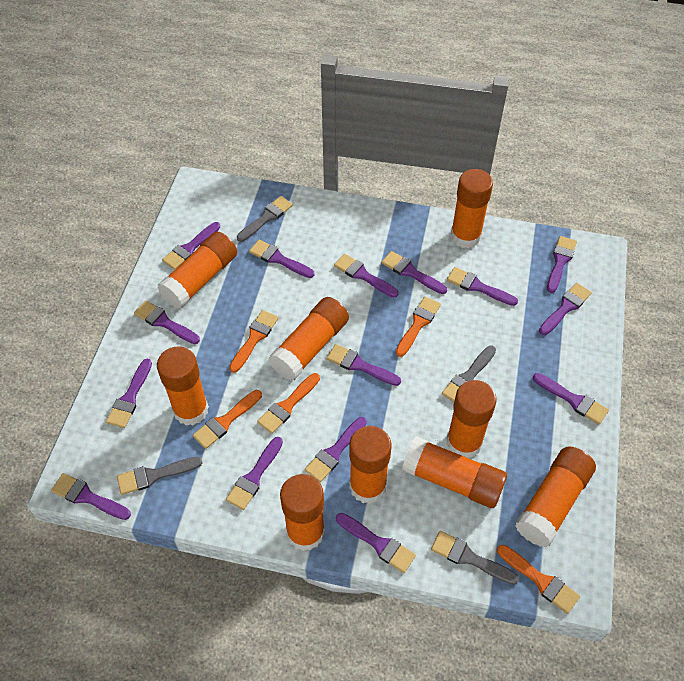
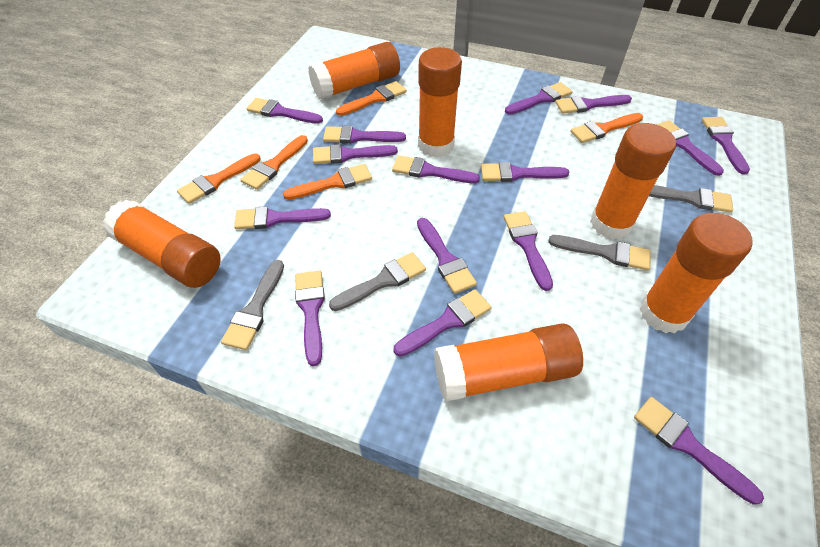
orange glue stick: [157,232,237,309] [157,346,209,426] [269,297,349,380] [280,474,325,551] [349,426,391,504] [402,436,507,508] [446,380,497,458] [451,169,493,248] [515,447,596,547] = 9 -> [103,199,221,288] [308,42,400,100] [418,47,462,157] [434,323,583,402] [590,123,676,239] [639,213,753,333] = 6

